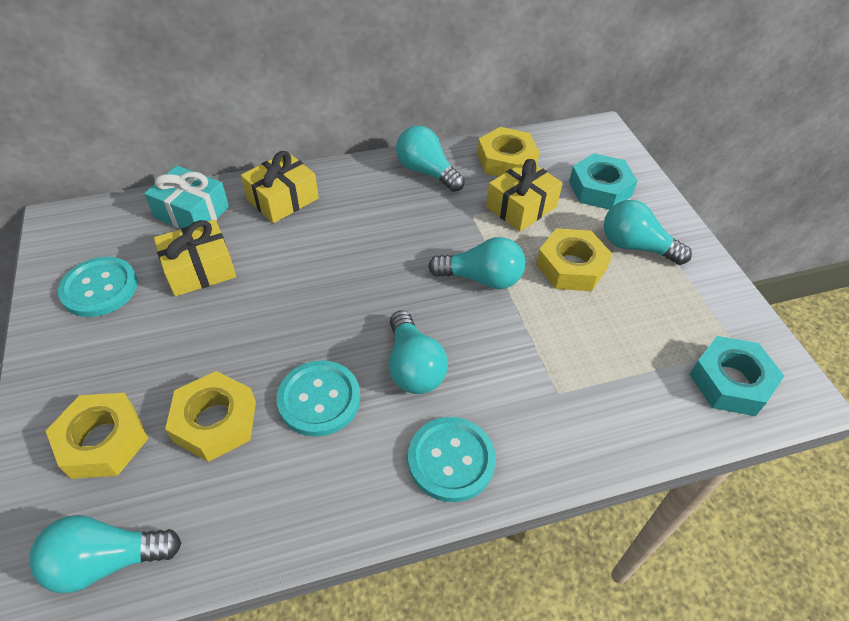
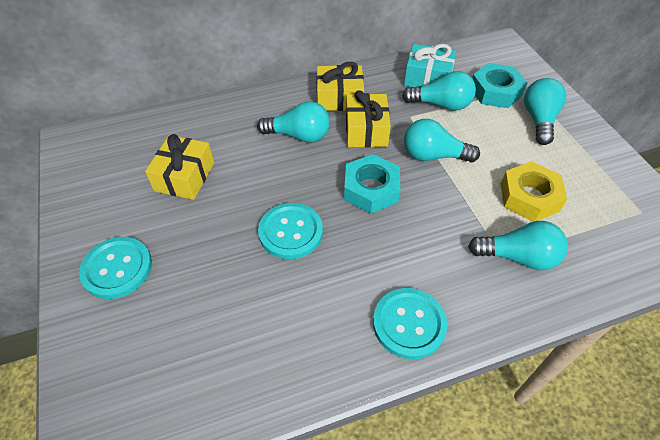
yellow nut: [46,393,149,479] [165,371,256,462] [477,127,539,177] [536,228,612,291] = 4 -> [501,161,567,222] = 1

